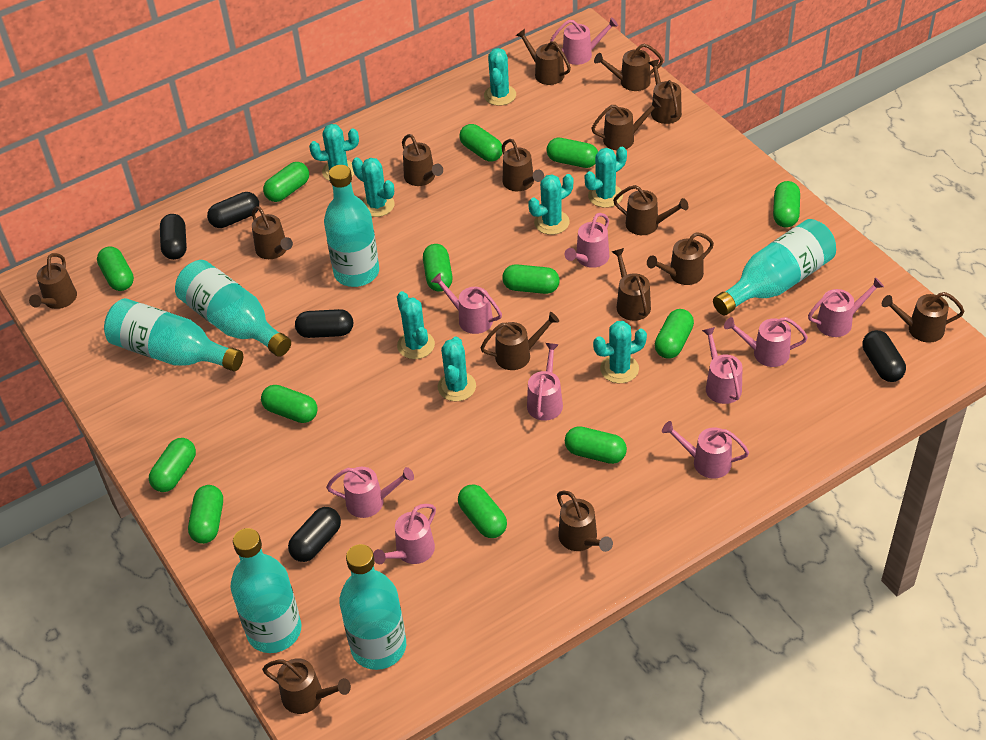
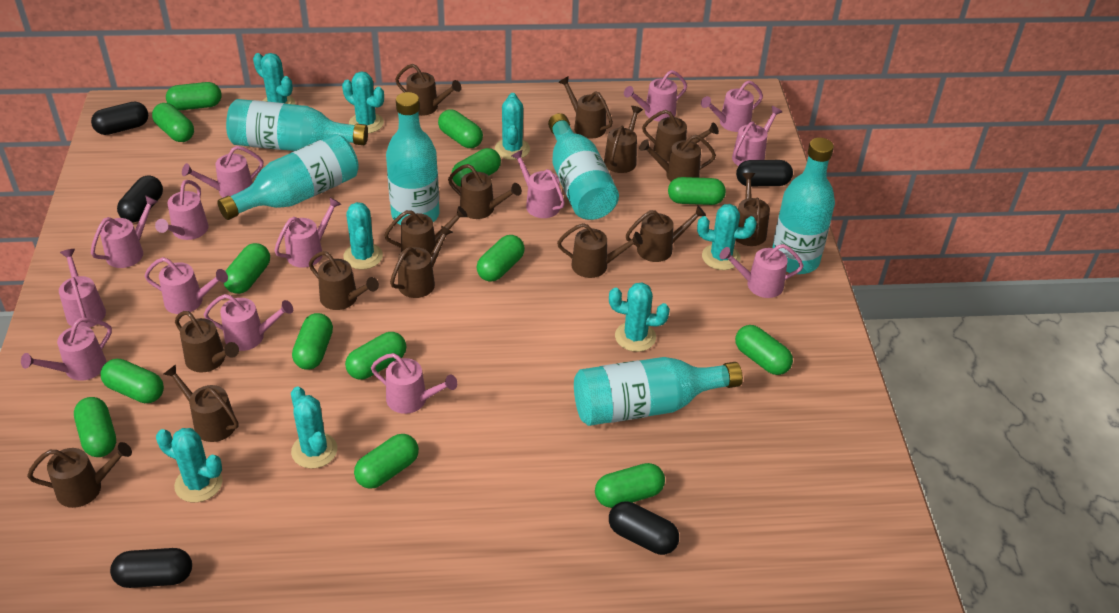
green capsule: [97,247,134,291] [149,438,196,492] [188,485,223,544] [261,385,318,423] [263,162,309,202] [423,244,453,292] [458,484,507,538] [459,124,503,162] [502,264,560,294] [547,138,598,168] [565,426,627,464] [655,309,694,359] [773,181,800,227] = 13 -> [74,397,116,457] [101,359,164,403] [152,103,194,142] [166,82,221,110] [224,243,270,294] [292,313,333,370] [345,332,406,380] [354,434,419,489] [438,110,483,148] [452,148,501,187] [477,235,525,282] [595,463,665,508] [668,177,726,205] [735,325,793,375] = 14
pink watering can: [326,467,414,518] [373,504,436,564] [431,273,502,334] [527,343,563,421] [550,17,618,65] [565,213,609,268] [662,421,749,479] [702,327,742,404] [724,317,808,367] [808,277,884,337] = 10 -> [21,318,112,380] [59,249,106,328] [91,195,158,268] [145,257,228,314] [155,180,208,240] [182,146,263,198] [204,294,293,351] [274,197,341,268] [371,353,457,414] [511,150,565,218] [624,70,687,121] [701,80,763,132] [720,244,803,298] [732,106,782,166] = 14

